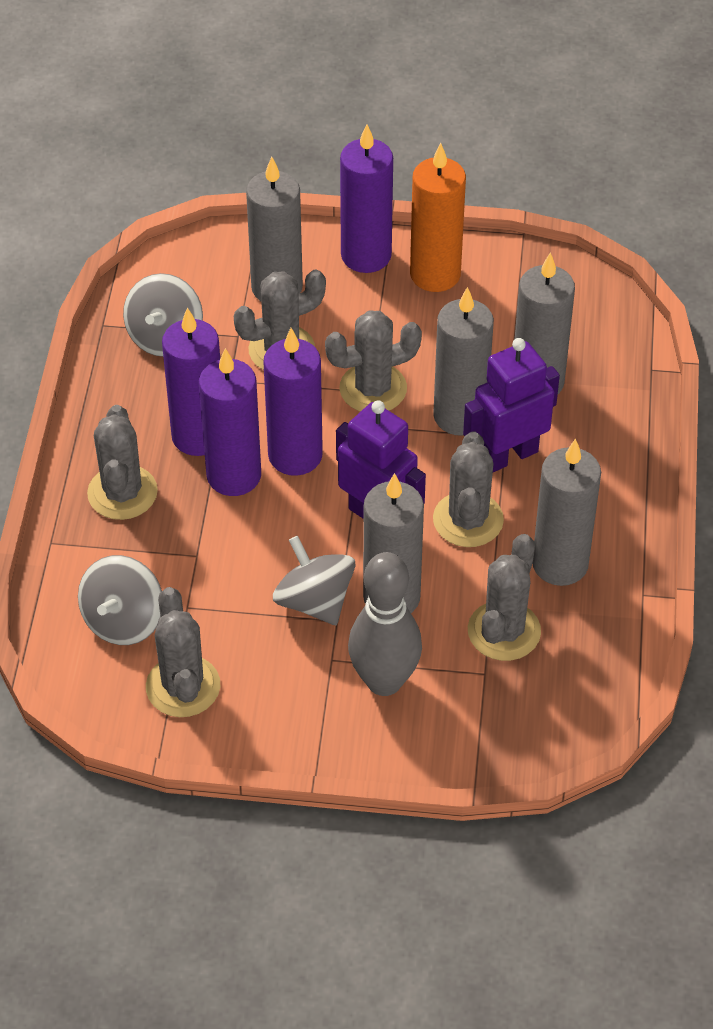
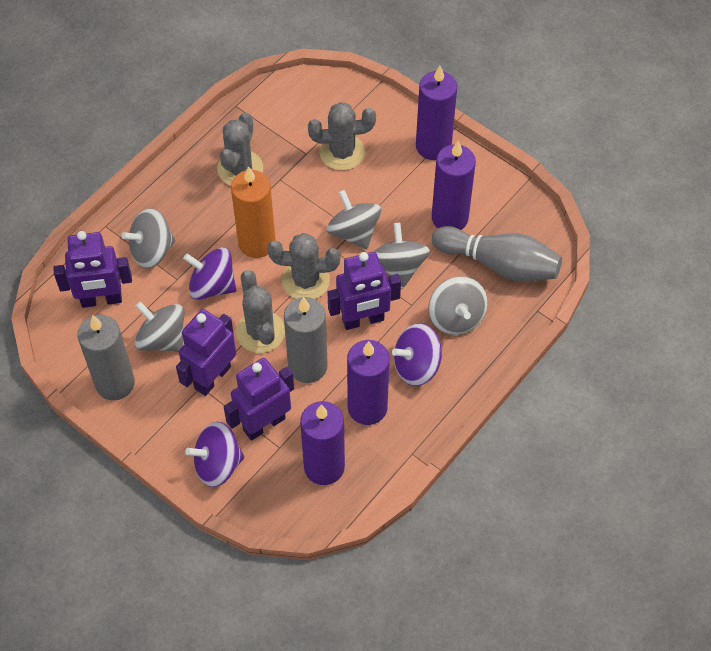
grey cactus: [87,405,158,520] [146,587,221,717] [234,270,326,370] [325,310,422,412] [433,431,504,547] [468,534,541,661] = 6 -> [217,112,263,186] [236,270,285,353] [268,233,340,299] [308,102,376,170] = 4
grey candle: [246,157,303,301] [363,473,424,613] [433,287,494,436] [515,252,575,394] [532,438,601,586] = 5 -> [77,315,135,400] [284,297,328,383] = 2
grey spinning top: [78,555,162,645] [123,273,203,357] [273,536,355,625] = 3 -> [121,208,175,268] [135,301,184,352] [326,190,381,249] [374,223,430,287] [428,276,488,335] = 5
purple robot: [336,400,426,519] [463,338,560,472] = 2 -> [53,231,132,308] [176,309,236,396] [224,358,294,441] [327,252,401,330] = 4
purple spinning top: none = 0 -> [183,247,236,300] [185,422,244,487] [392,323,442,386] = 3

